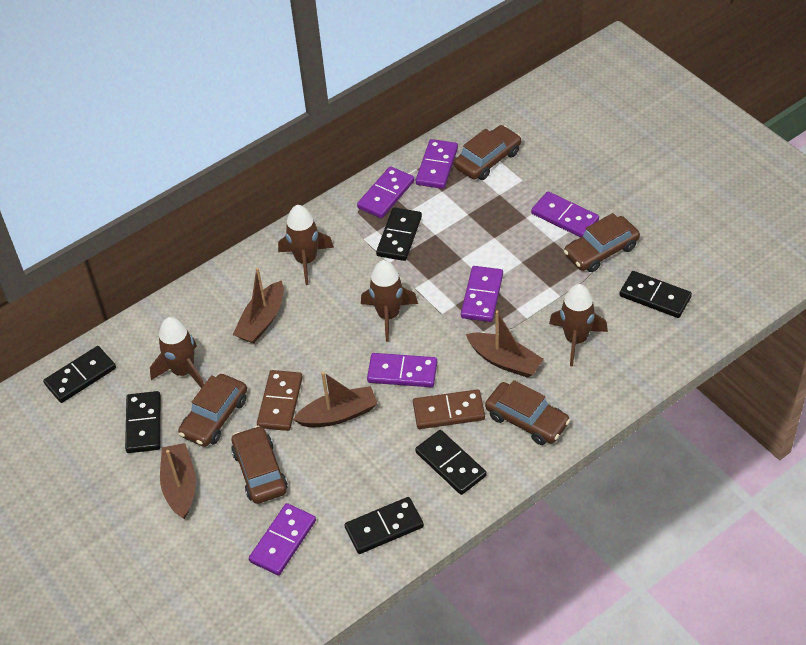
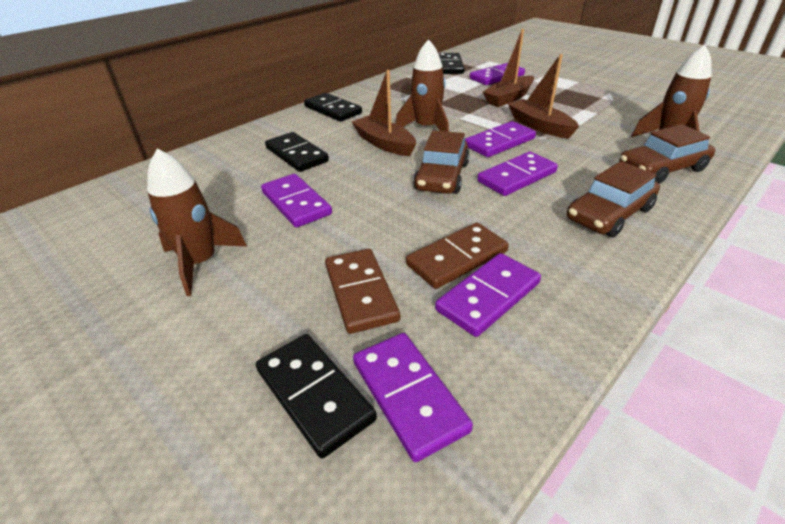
black domino: [43,346,116,403] [125,391,161,453] [345,497,424,554] [376,207,422,261] [415,430,487,495] [619,271,692,318] = 6 -> [256,334,377,458] [265,132,329,172] [304,93,362,121] [438,53,465,74] = 4
brown boat: [160,443,196,519] [233,268,284,344] [293,372,378,427] [466,310,544,378] = 4 -> [352,70,416,156] [483,29,534,107] [508,54,579,139] = 3
brown car: [178,374,247,447] [231,426,288,504] [454,125,521,180] [485,380,570,445] [564,213,640,272] = 5 -> [413,130,470,194] [567,161,660,237] [619,124,715,184] = 3
brown rocket: [150,317,204,388] [278,205,334,285] [361,260,418,342] [549,284,608,367] = 4 -> [147,148,247,296] [396,39,449,132] [631,45,712,138] = 3

